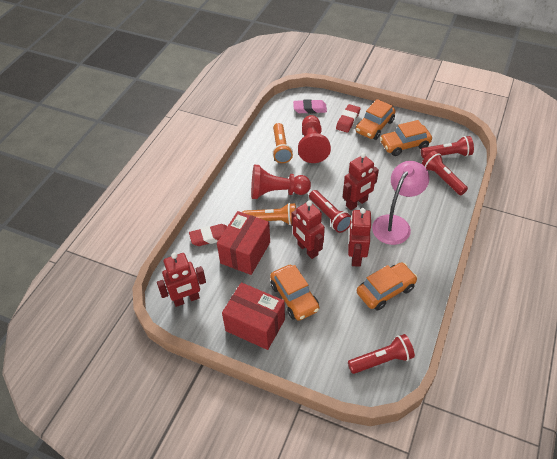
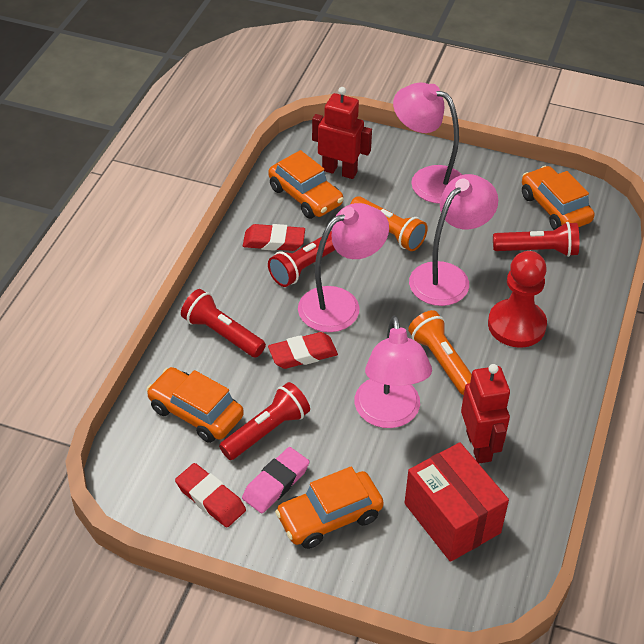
pink lamp: [372,161,429,245] = 1 -> [298,203,389,332] [355,316,432,428] [393,82,462,204] [409,174,498,306] = 4
red box: [217,211,270,275] [222,282,285,350] = 2 -> [405,442,509,562] = 1
red eraser: [189,224,227,246] [336,104,360,133] = 2 -> [175,463,246,527] [243,224,305,251] [268,332,338,369] = 3
red pawn: [251,165,311,199] [298,115,331,163] = 2 -> [488,251,547,348] = 1
red robot: [157,253,206,307] [291,201,325,259] [343,153,379,210] [348,208,371,267] = 4 -> [312,87,372,179] [461,364,510,464] = 2

